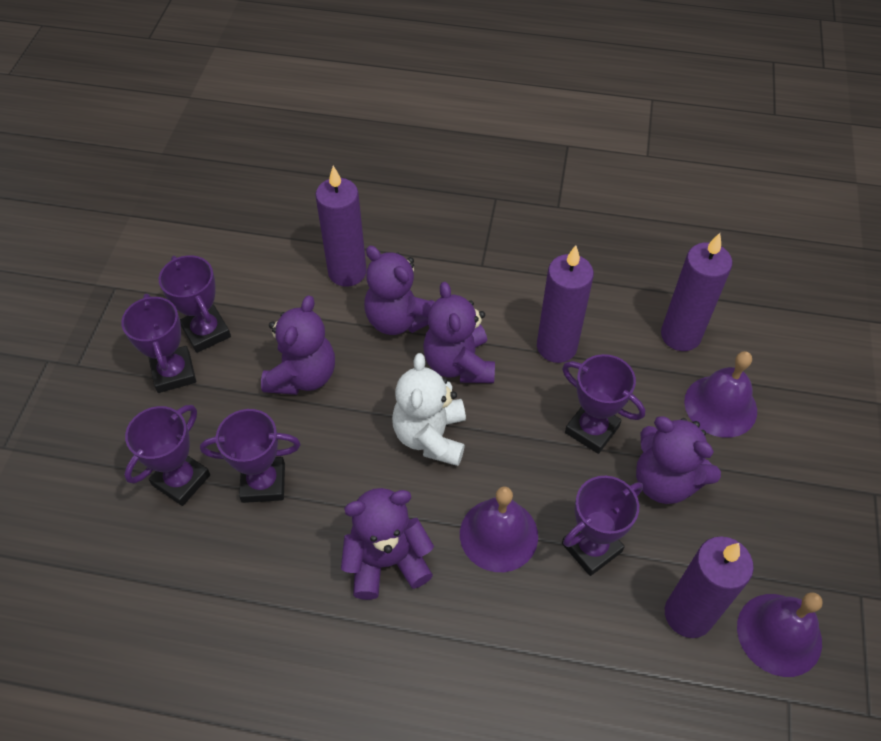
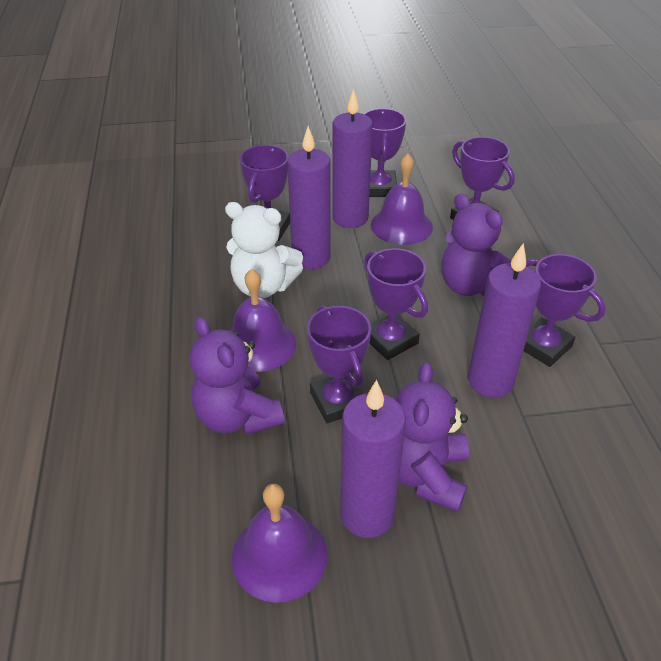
purple teddy bear: [261,295,335,395] [341,488,434,600] [364,246,434,335] [423,282,495,383] [636,416,721,504] = 5 -> [190,317,285,435] [396,362,469,512] [441,193,512,296] = 3

